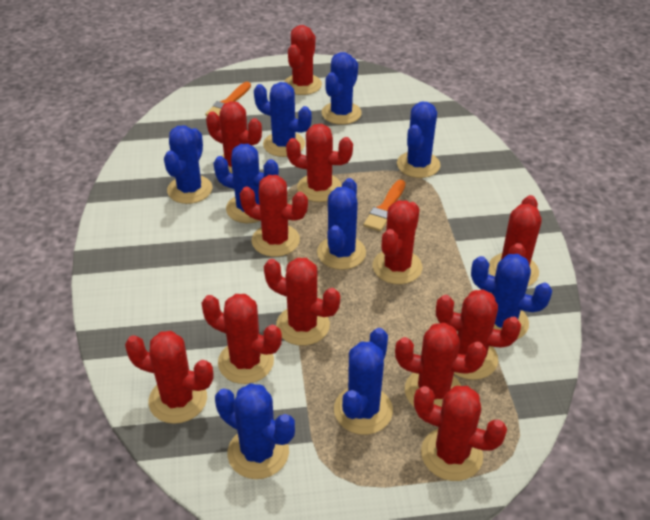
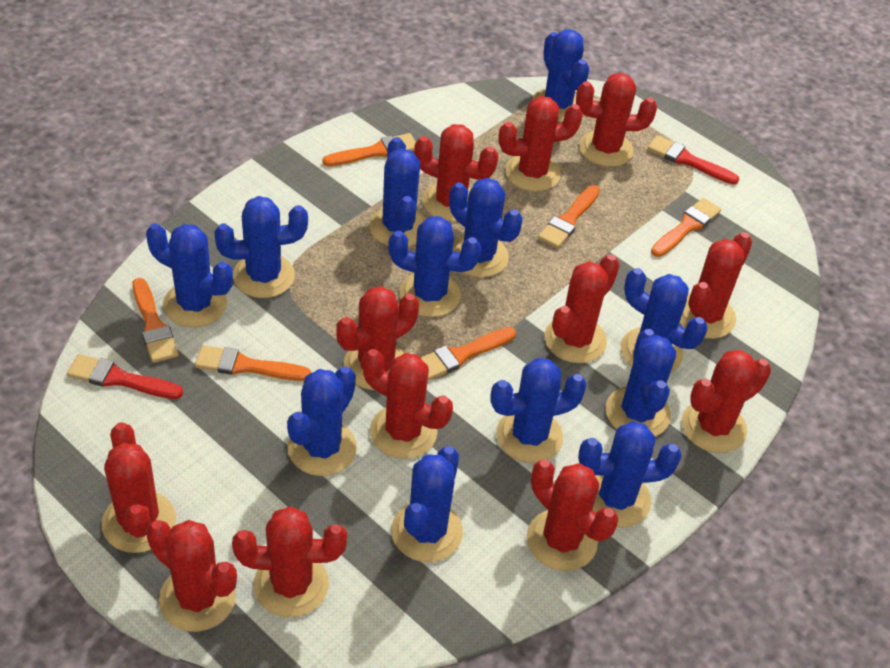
blue cactus: [164,125,212,204] [213,144,279,223] [215,383,295,479] [254,82,312,157] [317,178,366,270] [322,52,362,125] [334,328,393,435] [397,102,440,178] [471,254,552,339] = 9 -> [146,223,233,328] [214,196,308,298] [287,366,357,476] [369,137,426,247] [388,216,481,317] [391,446,463,562] [449,178,523,278] [490,358,587,463] [532,29,589,122] [578,421,682,528] [606,329,676,436] [621,268,707,373] = 12
orange brush: [205,82,251,116] [363,180,406,232] = 2 -> [132,278,179,363] [195,345,311,381] [322,133,416,166] [420,327,516,380] [538,185,600,248] [651,198,721,257] = 6
red brush: none = 0 -> [67,354,183,399] [647,136,739,185] = 2

